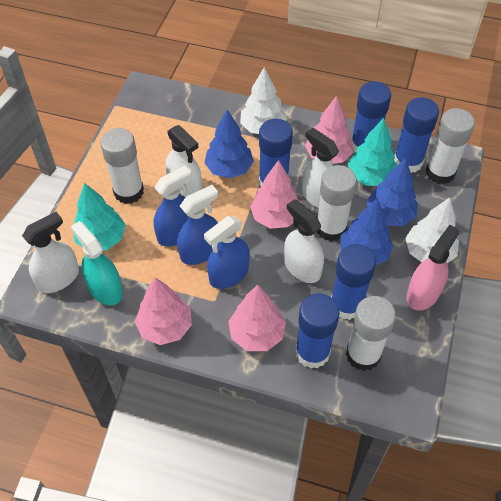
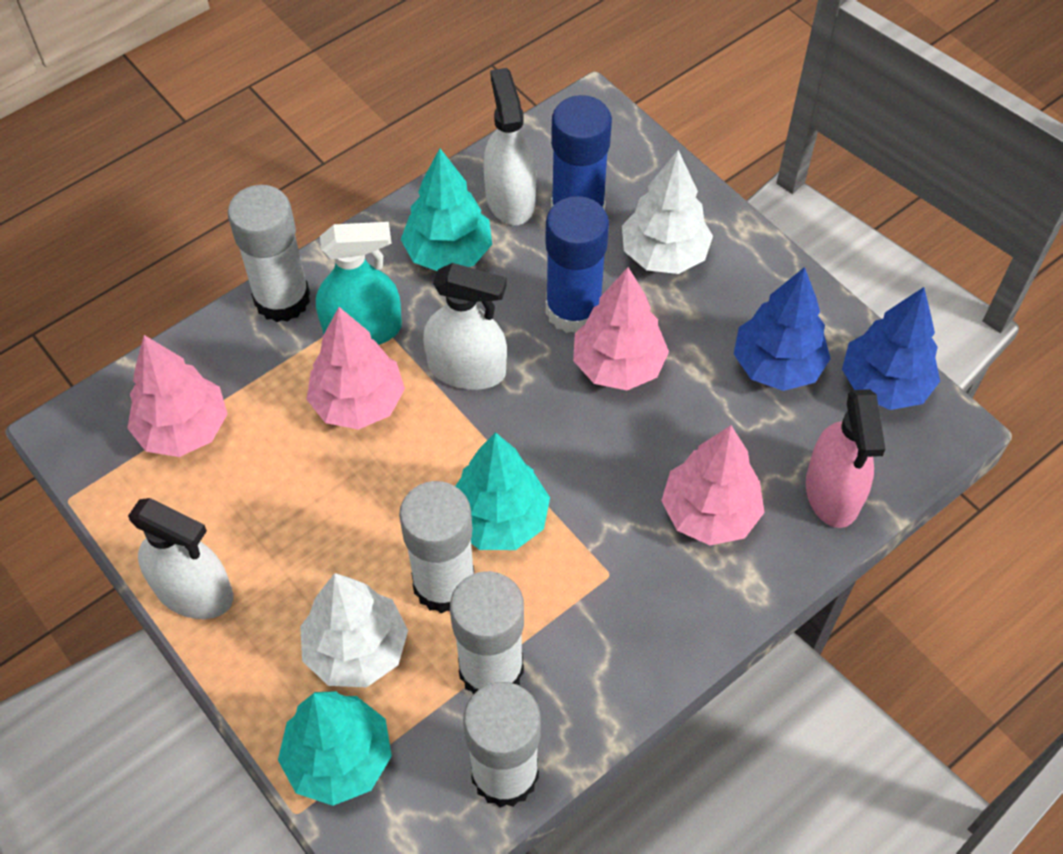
blue glue stick: [259,119,293,186] [295,294,340,369] [331,244,376,320] [352,81,391,153] [394,97,439,173] = 5 -> [545,196,609,333] [551,95,612,210] = 2
blue spray bottle: [154,165,192,247] [177,185,218,265] [204,216,250,289] = 3 -> none = 0
blue tree: [204,110,254,178] [341,198,393,265] [366,158,418,226] = 3 -> [734,267,831,391] [842,287,940,410] = 2
turquoise tree: [73,183,125,250] [348,118,397,186] = 2 -> [278,691,392,806] [401,148,492,271] [455,432,550,550] = 3
white spray bottle: [22,212,79,293] [166,125,202,197] [284,199,324,283] [302,128,339,208] = 4 -> [128,498,233,619] [423,263,507,390] [484,68,536,225] = 3

